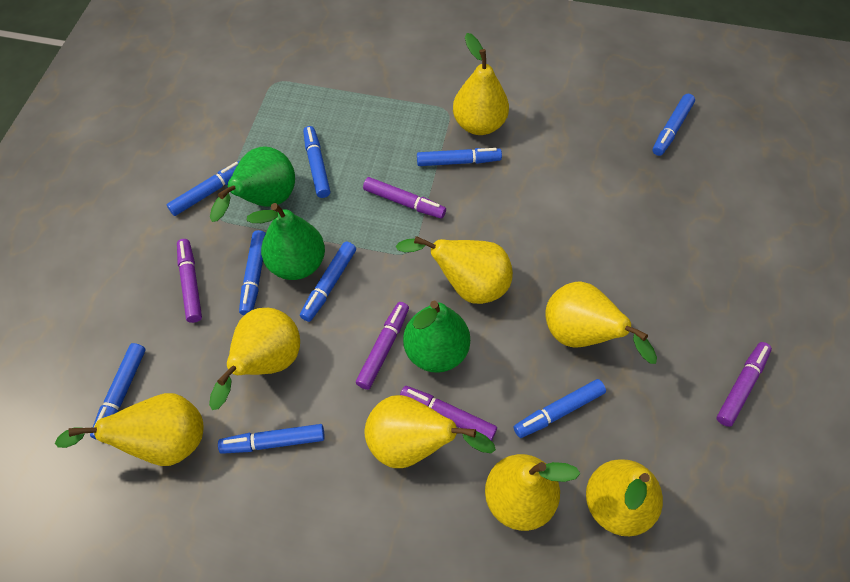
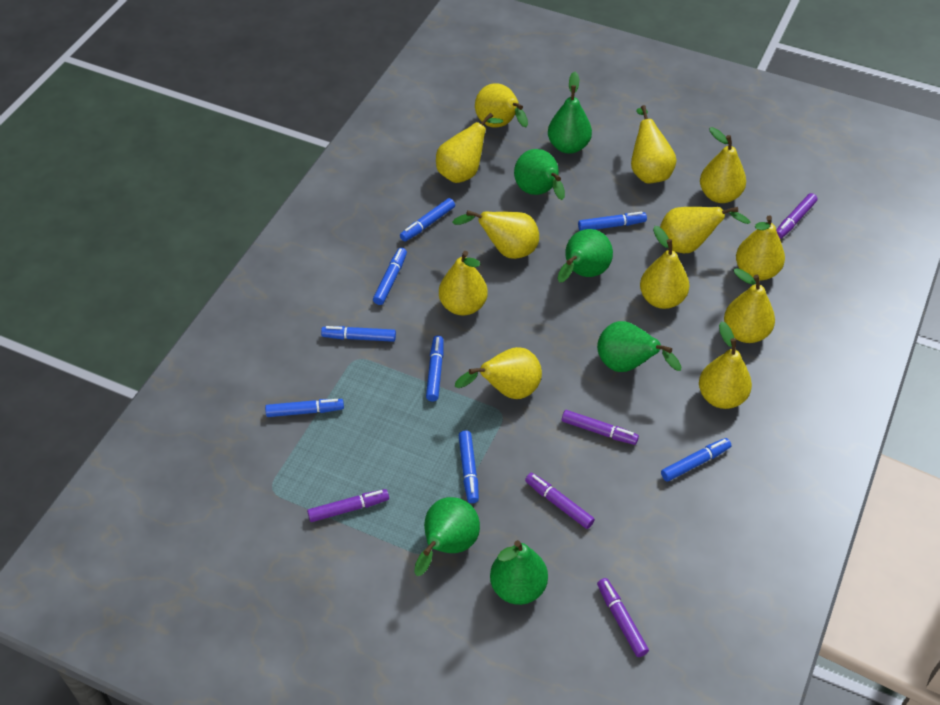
blue marker: [90,343,146,440] [167,161,240,216] [218,424,325,454] [239,230,266,315] [300,242,356,322] [303,126,330,198] [417,148,502,166] [514,379,606,438] [652,94,695,156] = 9 -> [265,399,344,417] [321,326,396,342] [373,248,407,305] [400,198,455,242] [426,336,443,401] [458,431,479,503] [578,212,647,231] [661,438,731,482] = 8
green pear: [210,146,295,222] [246,203,325,280] [403,301,470,373] = 3 -> [414,497,480,576] [490,540,548,605] [514,149,565,200] [548,72,592,154] [557,229,613,283] [597,321,681,372] = 6
yellow pear: [55,393,203,466] [209,308,300,410] [365,395,496,468] [396,236,513,304] [453,33,509,135] [485,454,580,531] [545,281,657,364] [586,459,663,536] = 8 -> [436,113,503,183] [439,251,488,316] [452,210,539,259] [455,347,542,399] [475,83,528,128] [631,105,677,184] [640,226,690,309] [660,207,750,253] [699,321,752,409] [700,127,746,203] [724,268,775,343] [736,215,785,281] = 12

